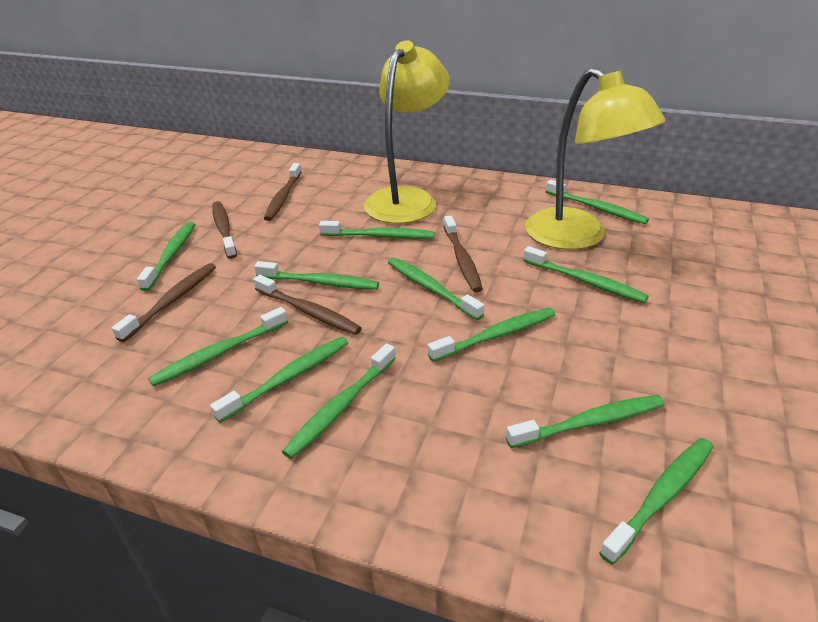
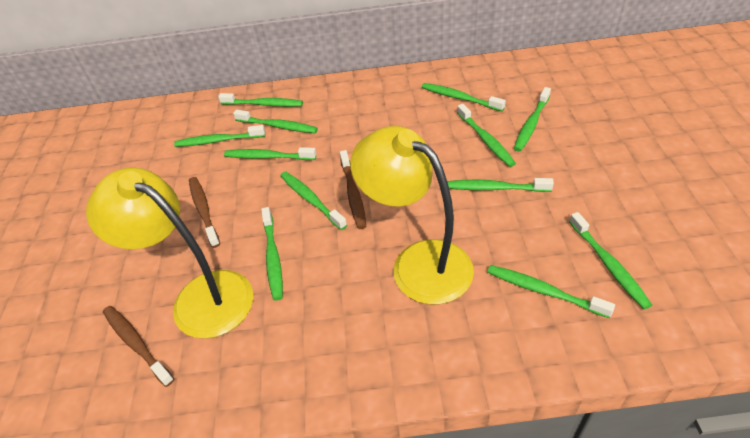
brown toothbrush: [112,263,216,342] [212,201,237,259] [253,275,362,335] [264,163,301,221] [443,216,483,292] = 5 -> [103,306,174,387] [189,177,220,248] [340,150,367,229] = 3

